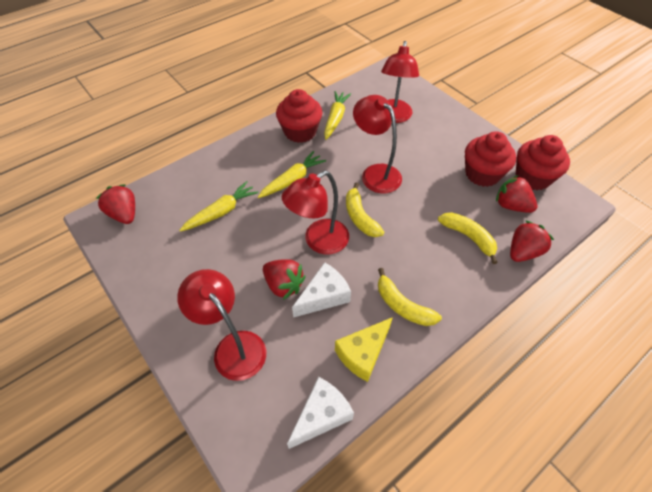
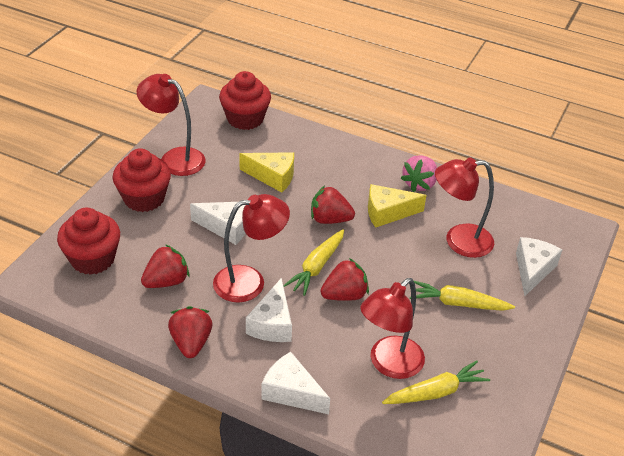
pink strawberry: none = 0 -> [401,155,437,192] = 1
white cheese: [287,377,354,449] [292,262,351,318] = 2 -> [190,202,245,245] [246,278,292,342] [261,352,330,414] [516,237,563,296] = 4
yellow banana: [346,183,384,237] [378,268,442,326] [438,212,498,264] = 3 -> none = 0
yellow cheese: [335,317,393,382] = 1 -> [239,152,294,193] [368,184,426,228] = 2

